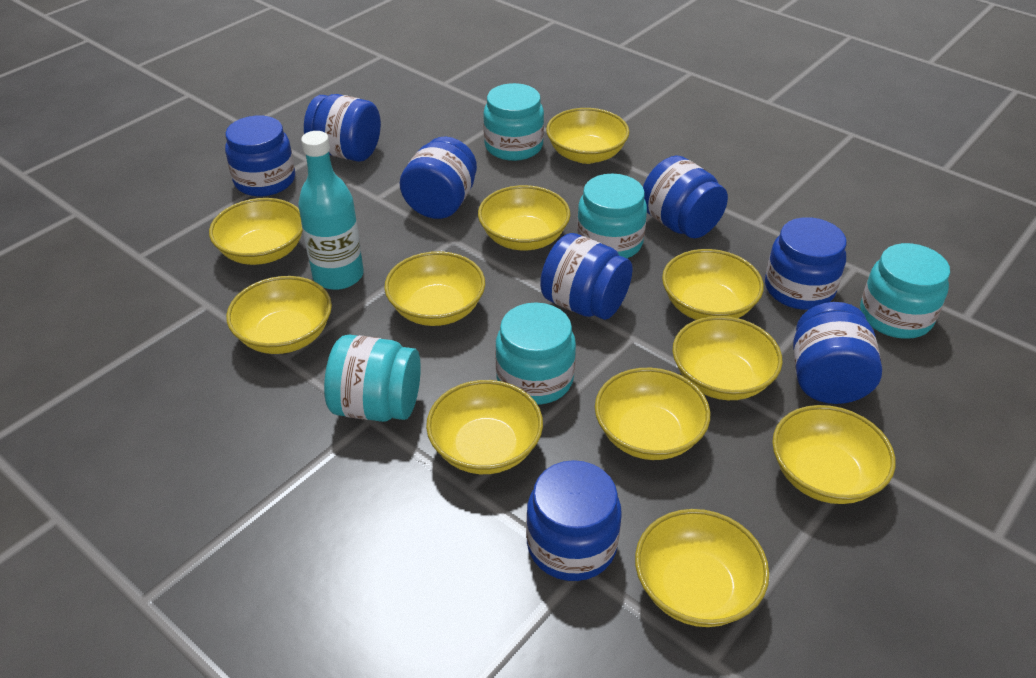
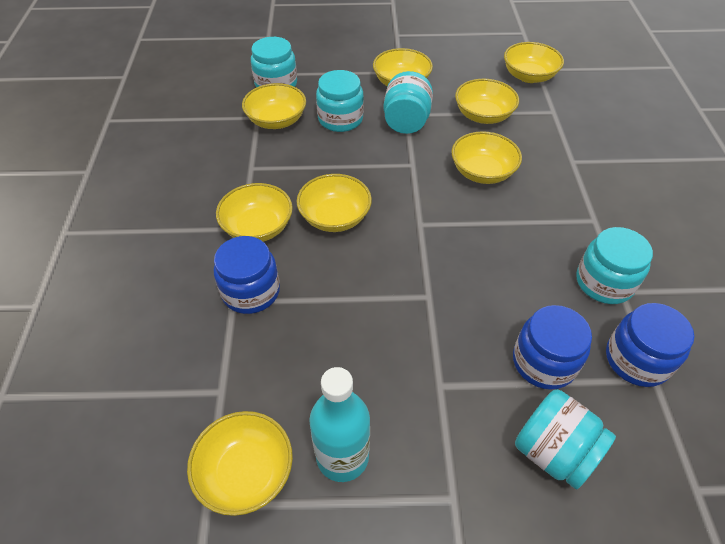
blue jar: [225,116,295,196] [304,94,381,162] [400,137,477,219] [526,460,622,581] [540,233,633,320] [643,155,728,238] [765,217,846,310] [793,302,882,404] = 8 -> [214,236,280,314] [513,305,592,390] [606,303,694,387] = 3
yellow bowl: [209,198,303,265] [226,276,332,354] [384,251,485,326] [426,380,543,474] [478,185,570,250] [546,108,629,164] [595,368,710,460] [635,509,769,627] [662,249,764,320] [672,316,783,400] [772,405,896,504] = 11 -> [187,411,293,516] [216,183,293,242] [242,83,306,129] [297,174,372,232] [373,48,433,86] [452,131,522,184] [455,79,519,124] [504,42,564,83] = 8

